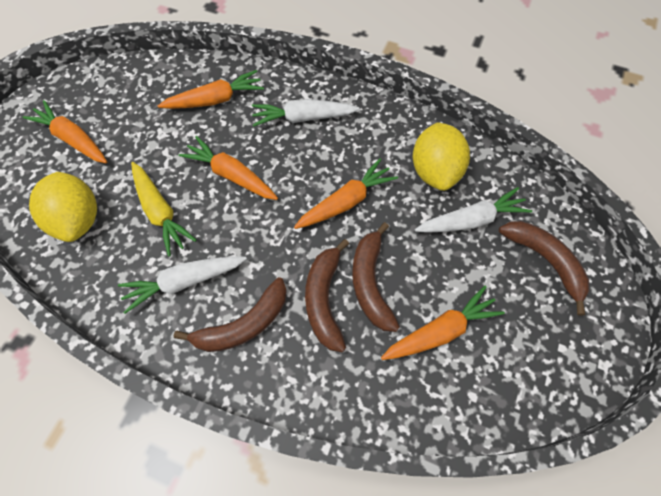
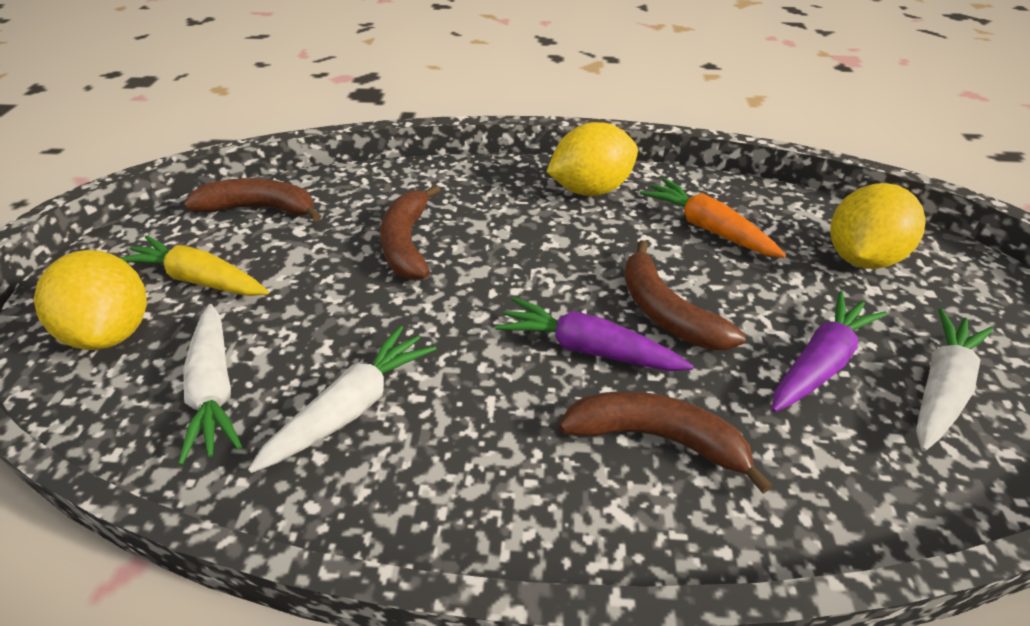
orange carrot: [23,100,107,163] [158,70,264,109] [179,136,278,200] [294,158,398,229] [381,286,505,360] = 5 -> [640,178,786,258] = 1
purple carrot: none = 0 -> [495,297,694,371] [771,291,887,412] = 2
yellow lemon: [29,172,97,242] [413,122,470,191] = 2 -> [34,250,147,350] [546,122,638,196] [830,183,926,269] = 3

